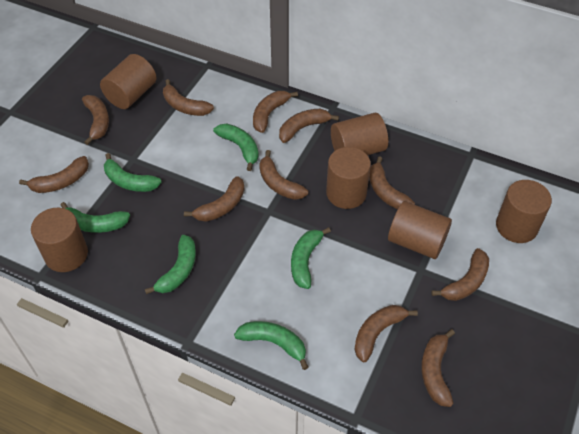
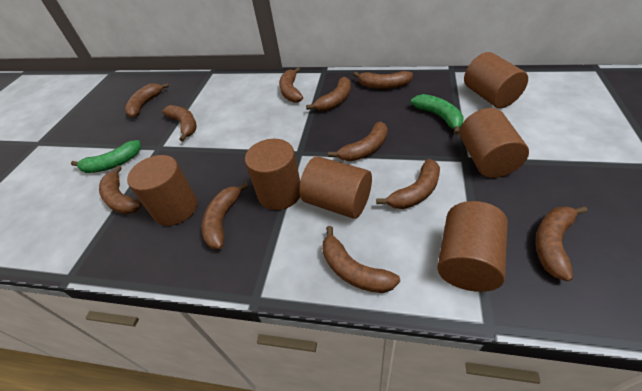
green banana: [60,202,130,233] [104,153,161,192] [145,235,196,294] [213,124,259,171] [234,321,308,370] [291,227,331,289] = 6 -> [71,140,141,173] [411,94,464,135] = 2

